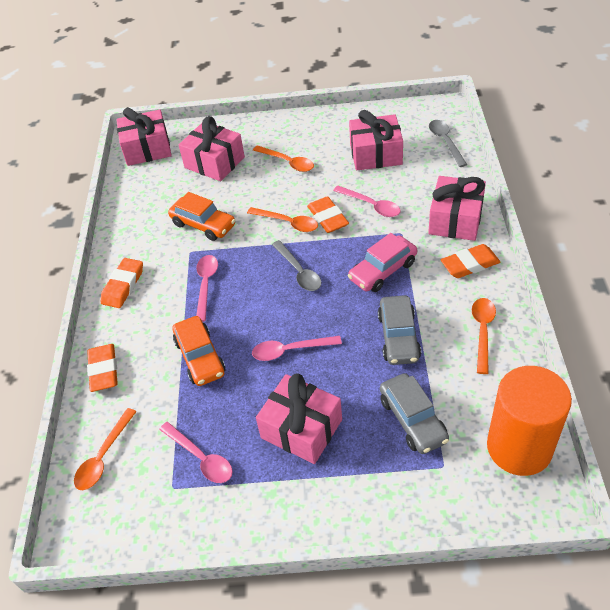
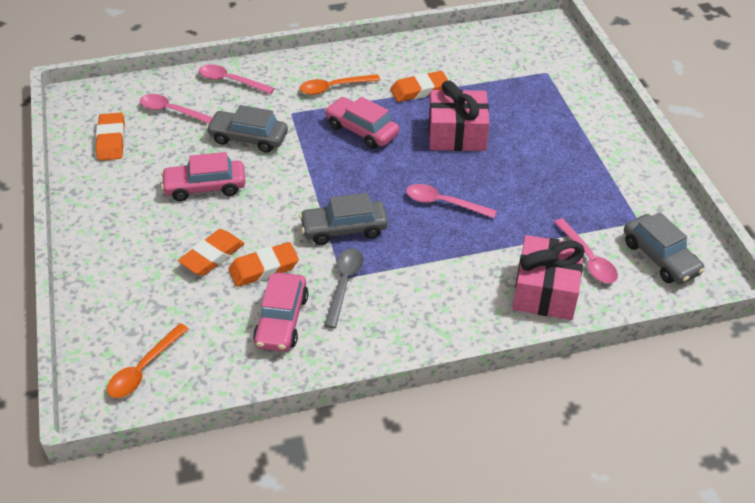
grey car: [378,295,421,365] [380,373,449,454] = 2 -> [206,105,288,153] [299,193,388,245] [624,212,705,284] = 3
grey spoon: [272,240,321,291] [429,120,467,167] = 2 -> [324,249,364,328] = 1
orange car: [168,192,236,241] [173,316,225,386] = 2 -> none = 0
orange cylinder: [487,366,572,476] = 1 -> none = 0
orange spoon: [74,408,136,490] [247,207,318,232] [253,145,314,172] [472,298,496,374] = 4 -> [107,323,189,398] [299,74,380,95] = 2
pink car: [348,233,417,292] = 1 -> [161,152,246,201] [253,273,308,352] [325,97,399,149] = 3
pink gift: [116,107,172,166] [179,116,245,181] [256,374,342,464] [349,110,403,170] [428,176,486,241] = 5 -> [429,81,489,151] [513,235,585,320] = 2

